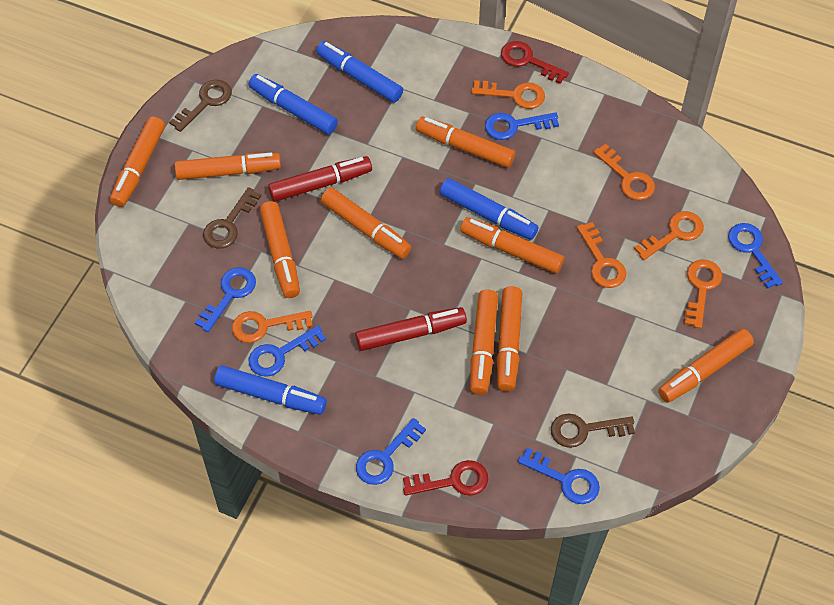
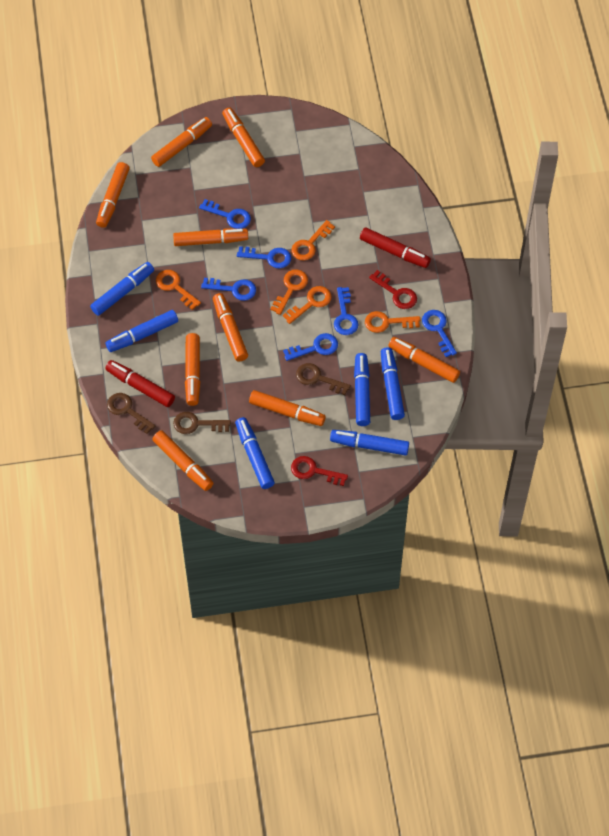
blue marker: [214,365,327,415] [249,74,338,135] [316,41,403,103] [440,178,539,240] = 4 -> [90,262,154,316] [105,310,178,352] [235,417,275,489] [330,430,409,455] [354,353,370,426] [381,347,405,420] = 6
orange key: [232,311,313,343] [471,80,545,109] [577,222,626,288] [593,144,655,200] [634,211,704,260] [685,260,722,329] = 6 -> [156,270,201,310] [270,269,308,315] [283,286,332,324] [291,220,335,260] [365,311,420,333] = 5

